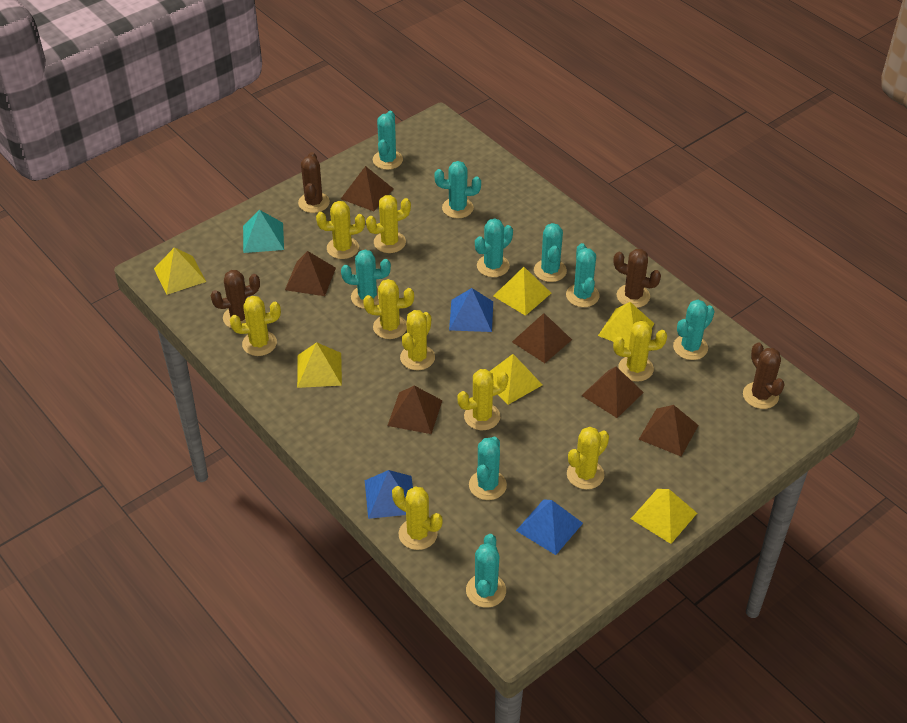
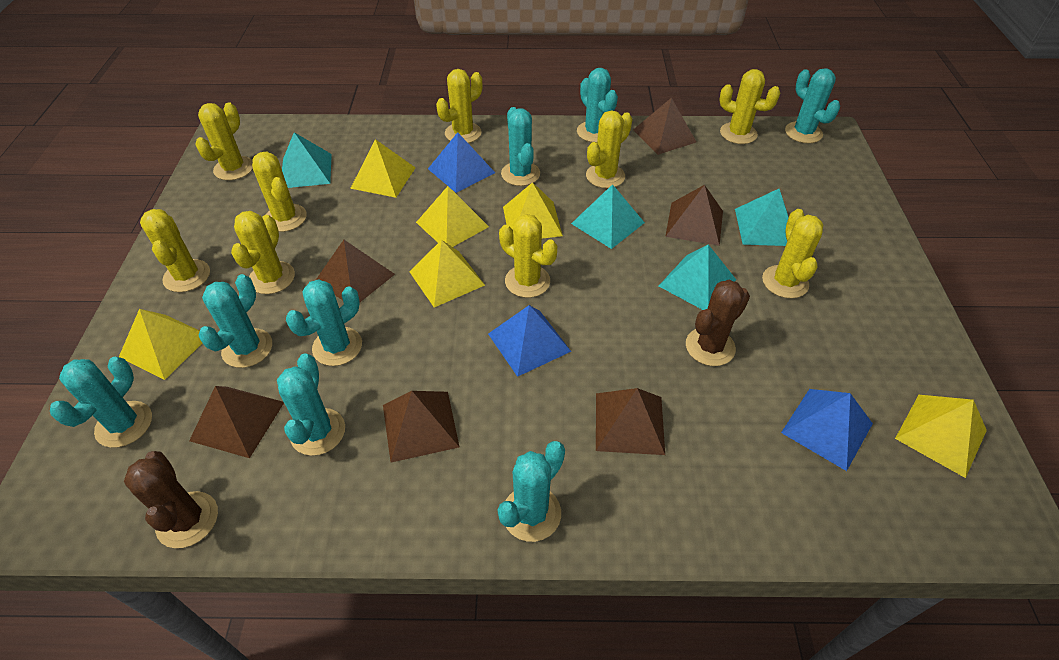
brown cactus: [211,270,260,328] [298,152,330,213] [613,249,661,308] [743,343,785,409] = 4 -> [124,451,218,548] [686,280,750,366] = 2
turquoise cactus: [341,249,391,309] [373,111,403,170] [434,161,481,218] [466,534,506,608] [469,436,507,500] [475,218,513,277] [534,223,567,282] [566,243,600,307] [673,300,715,360] = 9 -> [50,357,152,448] [198,274,272,368] [277,354,345,456] [286,279,362,366] [498,441,565,542] [501,107,540,186] [577,68,618,143] [785,68,840,143] = 8
turquoise pyramid: [243,210,284,253] = 1 -> [282,132,332,188] [571,184,645,249] [659,244,736,310] [735,189,789,246] = 4

